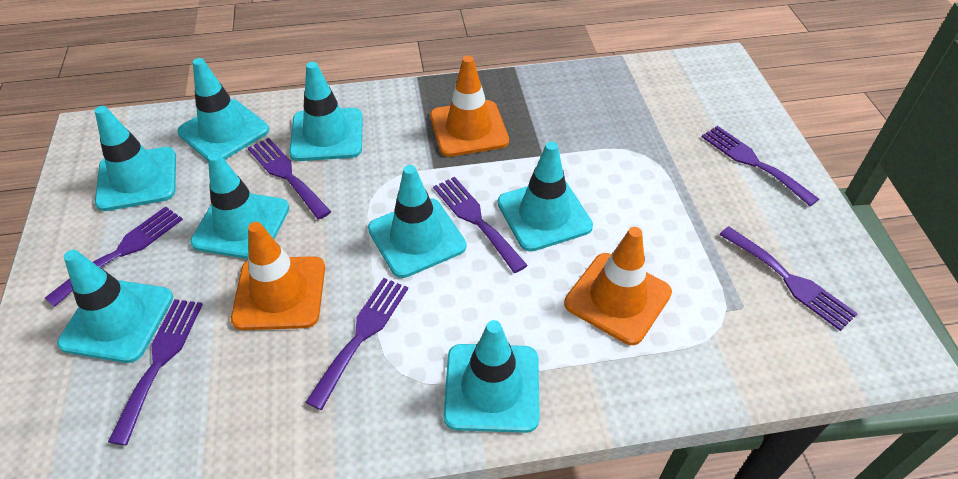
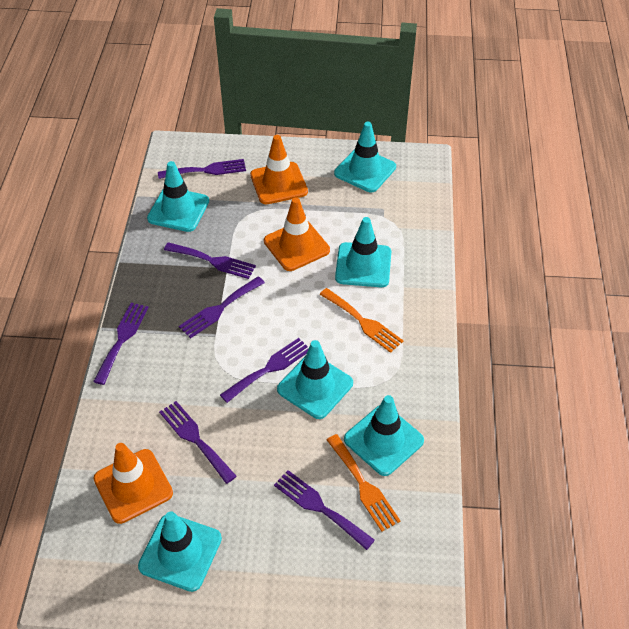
orange fork: none = 0 -> [319,288,403,353] [327,434,400,532] = 2
turquoise traffic cone: [57,250,173,363] [95,106,176,211] [177,58,269,161] [190,152,289,259] [289,62,363,161] [368,165,466,278] [444,320,540,433] [497,142,593,252] = 8 -> [138,511,222,592] [147,161,209,232] [277,340,353,419] [334,122,396,192] [335,217,391,287] [344,395,424,476] = 6

